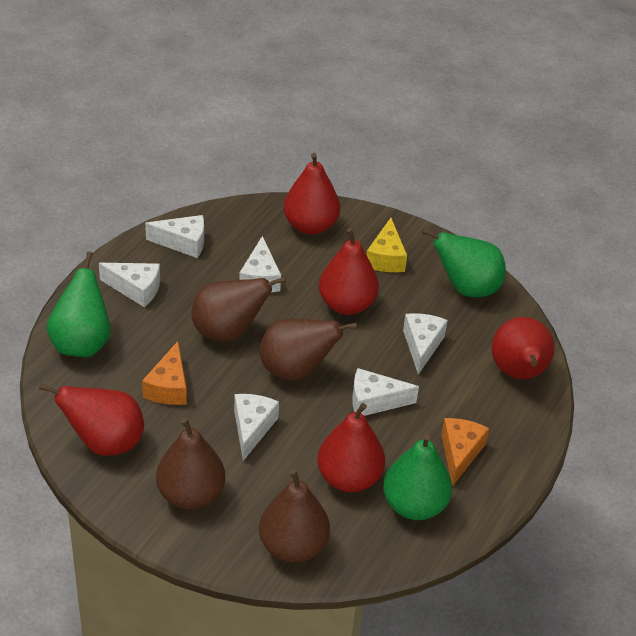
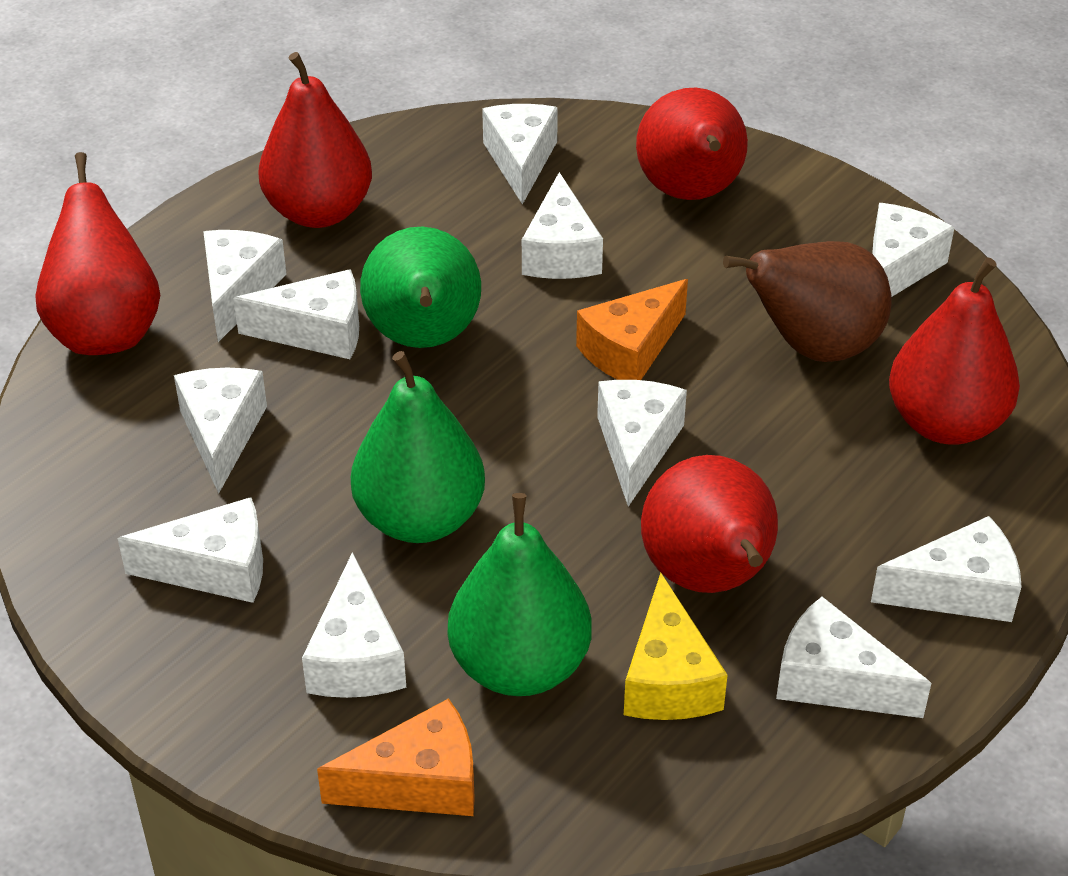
brown pear: [156,418,225,510] [191,277,286,342] [259,469,330,563] [260,319,358,381] = 4 -> [723,241,891,362] = 1
white cheese: [99,263,160,307] [145,215,204,258] [234,394,279,461] [239,236,281,292] [352,368,419,416] [403,313,448,375] = 6 -> [118,497,263,603] [174,368,267,494] [203,230,287,342] [233,269,359,359] [302,552,406,698] [482,104,558,205] [522,172,603,279] [597,380,687,507] [776,597,931,718] [871,516,1022,622] [872,203,954,297] = 11

